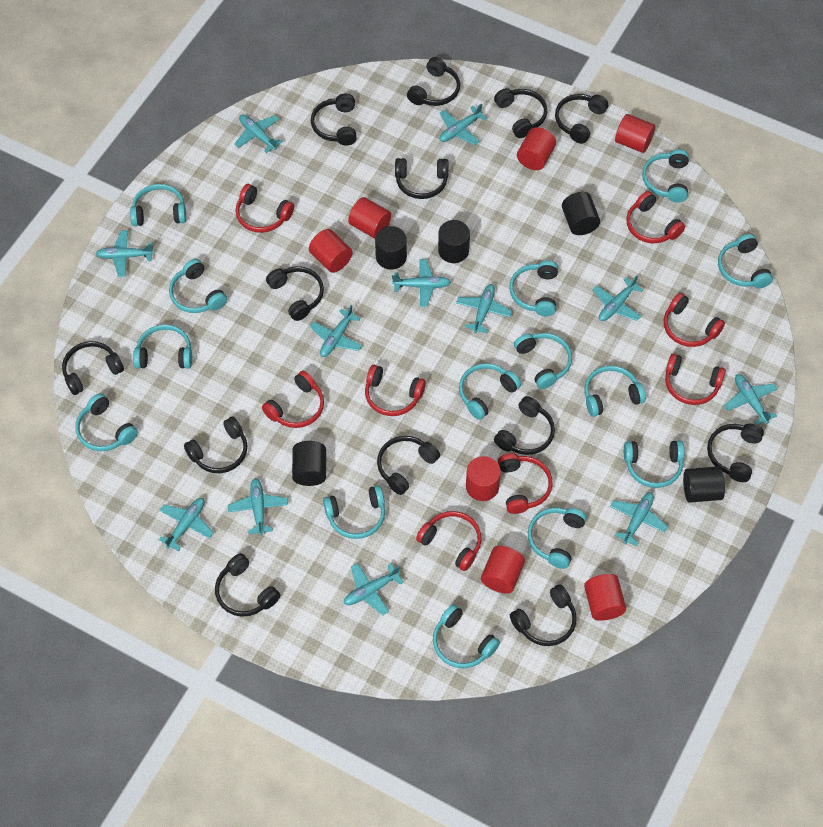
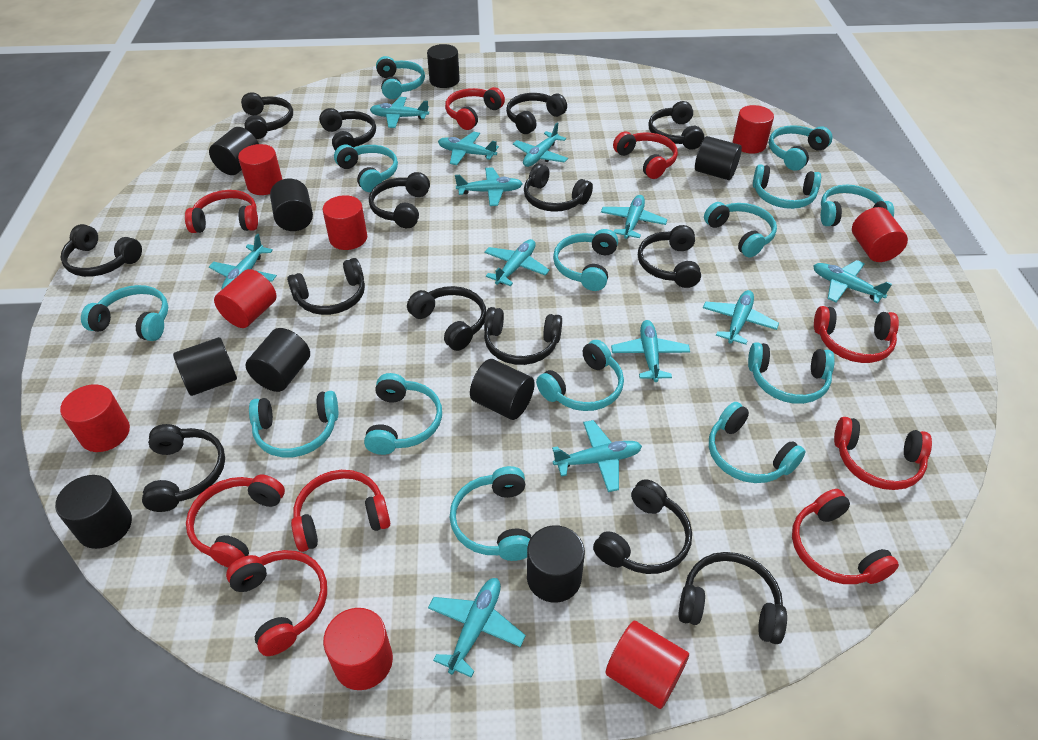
black cylinder: [292,441,326,486] [375,226,407,270] [438,220,470,263] [562,192,600,235] [683,466,725,503] = 5 -> [55,475,132,549] [173,337,237,396] [209,127,259,175] [245,328,310,392] [270,179,313,231] [427,44,460,88] [470,359,535,420] [527,525,585,603] [695,136,742,180] = 9
black headphones: [62,341,124,395] [184,416,248,473] [215,553,280,617] [266,266,324,321] [311,93,357,146] [377,436,440,495] [395,158,449,199] [407,57,460,106] [494,88,547,138] [494,396,555,455] [510,584,577,646] [555,94,609,144] [707,424,764,482] = 13 -> [60,224,142,277] [142,424,225,512] [241,92,293,139] [287,258,365,315] [319,108,376,151] [369,172,430,228] [407,286,486,351] [484,307,562,365] [506,93,567,134] [524,163,593,212] [593,479,692,574] [638,225,701,288] [648,101,705,150] [678,552,787,644] = 14
red cylinder: [309,229,353,273] [348,197,391,239] [466,456,501,501] [481,546,525,594] [517,127,556,170] [584,574,626,621] [615,114,655,153] = 7 -> [60,384,130,452] [214,269,277,328] [238,144,283,195] [323,195,367,250] [323,608,393,690] [606,621,689,709] [733,105,774,154] [852,207,908,262] = 8
red headphones: [235,184,294,233] [262,371,324,428] [365,365,426,416] [416,511,482,571] [498,453,553,514] [626,191,685,243] [664,293,725,347] [665,354,726,405] = 8 -> [185,190,258,233] [186,475,285,567] [226,550,327,656] [291,470,390,552] [445,87,505,130] [613,131,678,179] [792,489,899,584] [814,306,899,363] [834,417,932,490] = 9

